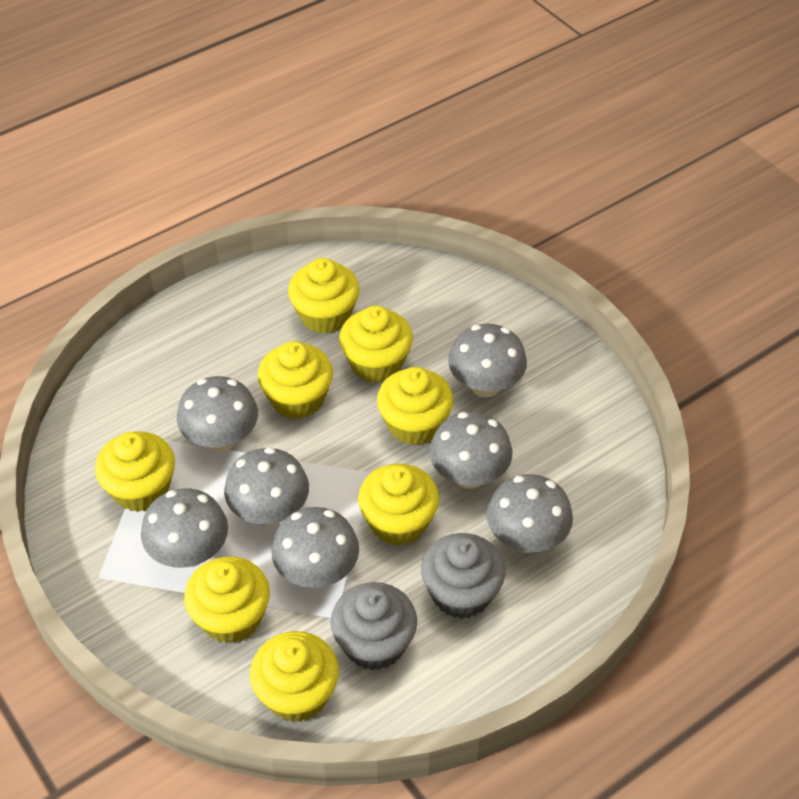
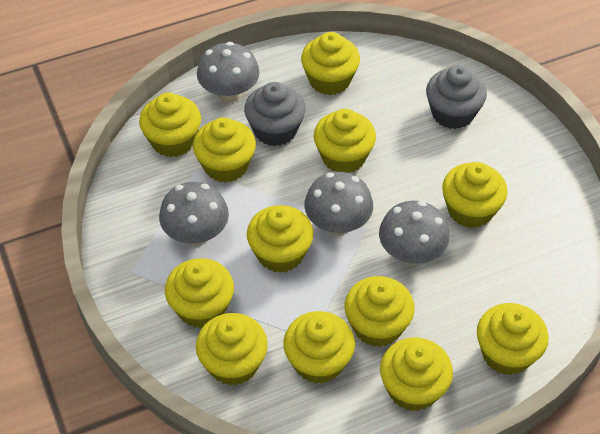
grey mushroom: [141,488,228,568] [177,376,258,452] [224,447,309,526] [271,507,359,588] [429,412,512,489] [448,324,527,398] [487,474,573,553] = 7 -> [159,182,229,246] [197,42,260,103] [304,172,373,236] [379,201,449,265] = 4
yellow cupcake: [95,431,175,512] [184,557,270,643] [250,631,339,722] [258,341,333,419] [288,258,360,334] [339,306,413,383] [358,463,439,546] [377,367,453,445] = 8 -> [139,93,201,157] [165,258,234,329] [193,117,256,183] [196,313,268,386] [247,205,314,273] [283,311,355,384] [301,32,360,95] [314,109,376,173] [345,276,415,347] [380,338,453,411] [442,162,507,228] [477,303,549,375] = 12

